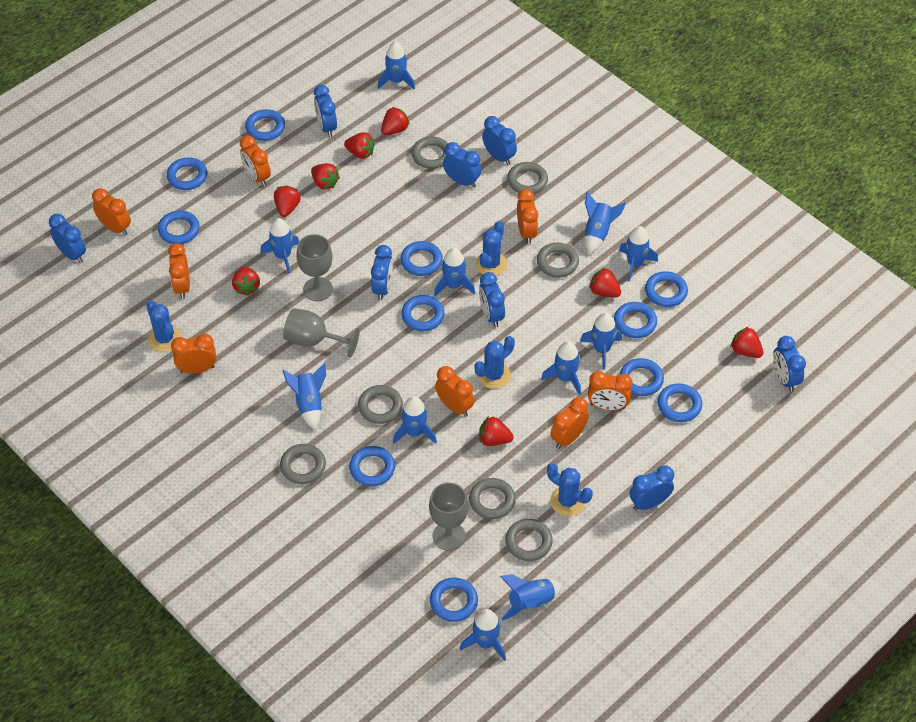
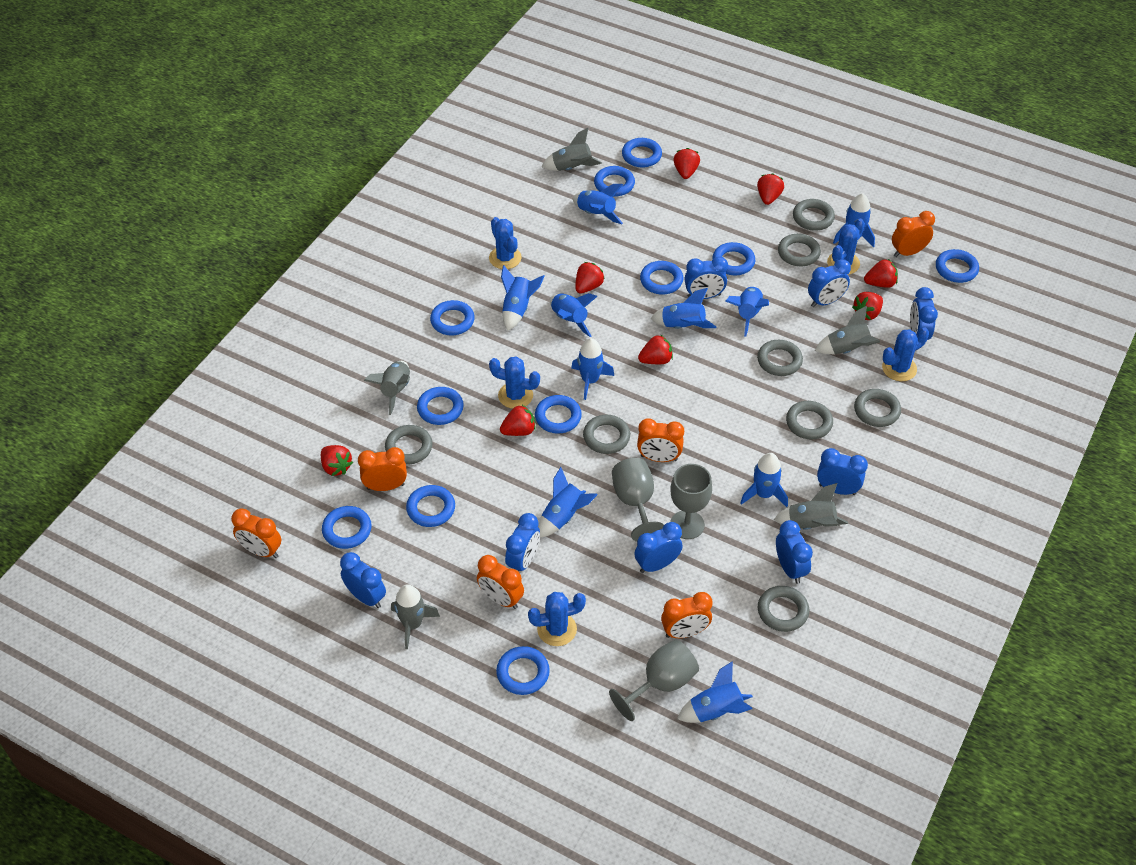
blue cactus: [146,300,181,352] [474,336,515,389] [475,221,507,276] [547,463,593,516] = 4 -> [489,217,522,269] [489,356,540,409] [528,592,586,646] [827,219,865,275] [882,327,929,381] = 5
blue rocket: [261,218,299,274] [282,363,326,430] [377,42,415,90] [393,396,437,444] [434,248,475,296] [460,609,506,661] [500,574,562,620] [541,341,581,395] [580,313,622,370] [585,192,626,254] [619,226,658,282] = 11 -> [501,265,544,331] [538,467,598,537] [550,293,598,337] [571,338,614,400] [572,184,623,224] [650,288,716,329] [677,661,753,723] [725,286,769,336] [740,453,788,507] [833,193,875,247] = 10
grey ring: [280,444,326,484] [358,385,403,424] [411,137,448,169] [469,478,516,519] [505,519,553,561] [507,162,548,194] [537,243,579,278] = 7 -> [385,425,433,465] [583,415,630,454] [757,340,803,376] [758,586,809,632] [778,234,821,266] [786,401,833,439] [793,199,835,231] [854,389,901,427] = 8
grey rocket: none = 0 -> [364,361,410,415] [391,584,440,649] [542,128,602,171] [774,483,848,530] [815,306,880,354] = 5
orange clock: [92,188,131,236] [168,243,190,299] [171,334,216,373] [240,135,271,187] [435,366,475,417] [517,189,538,244] [550,397,589,449] [588,371,632,410] = 8 -> [231,508,281,558] [358,447,407,491] [477,555,524,609] [637,418,684,462] [661,592,713,638] [892,211,935,257] = 6

